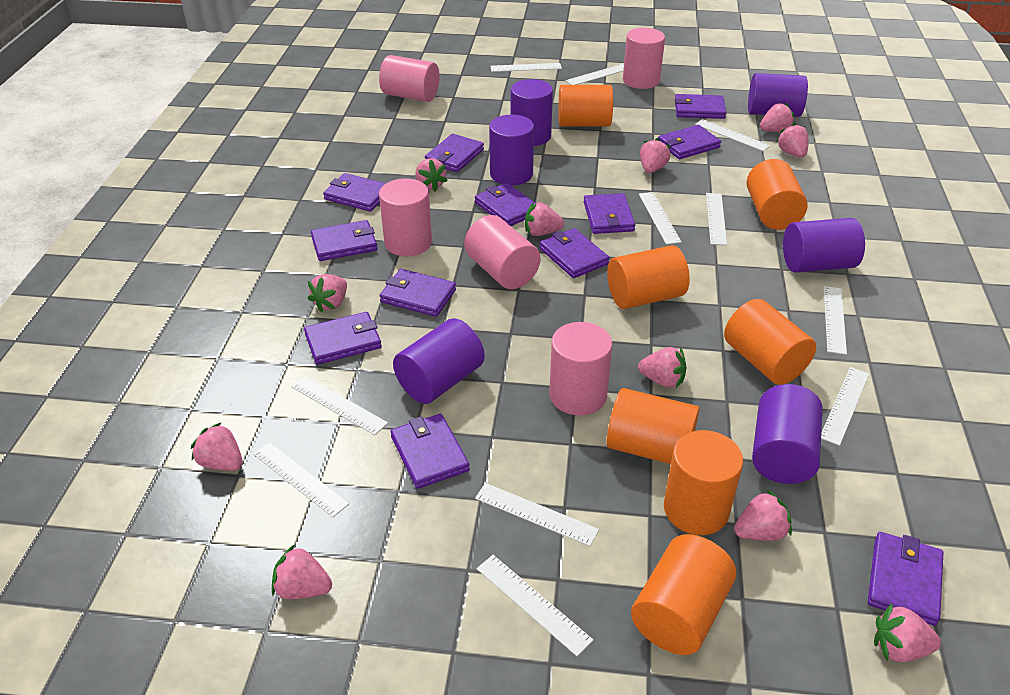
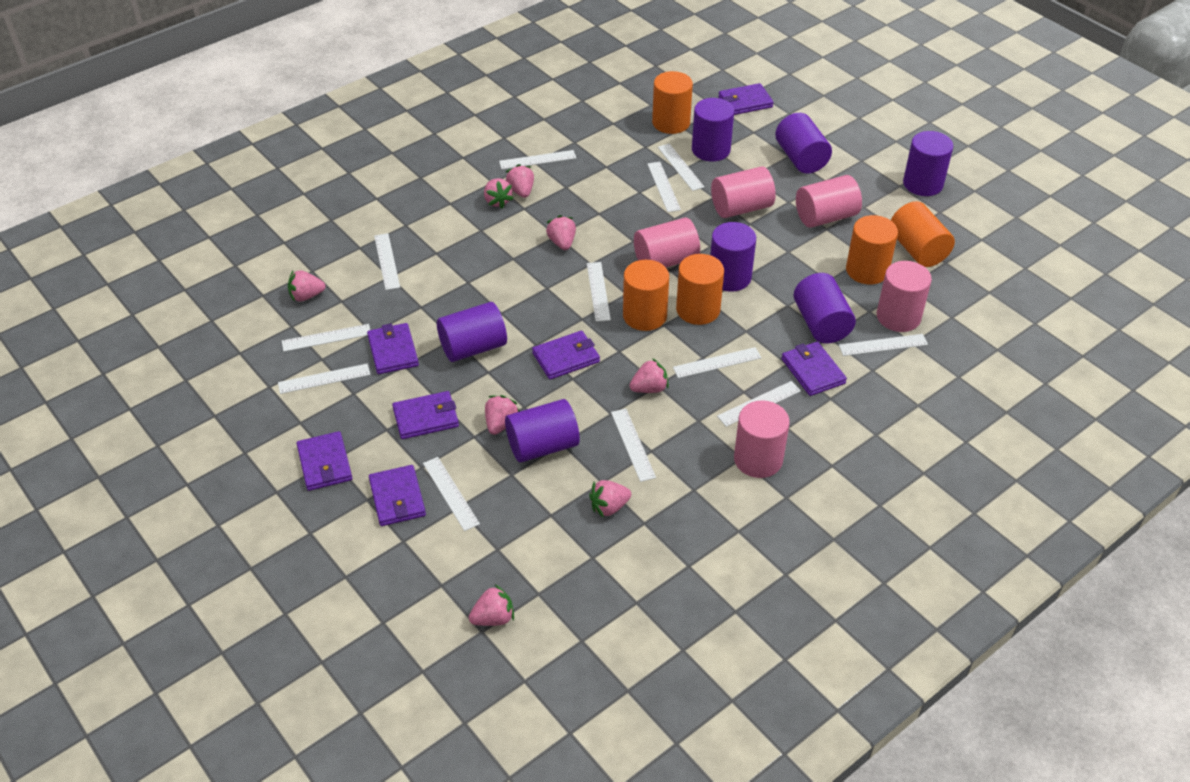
orange cylinder: [558,85,613,127] [606,388,699,464] [607,245,690,309] [631,534,736,655] [664,430,743,535] [724,299,816,385] [747,159,808,230] = 7 -> [623,260,669,331] [652,71,693,134] [676,254,724,325] [846,215,898,285] [891,201,955,267] = 5
pink strawberry: [191,422,243,471] [272,544,332,599] [308,274,347,312] [415,158,448,191] [525,202,564,236] [638,347,686,388] [640,138,671,173] [734,490,792,541] [760,103,794,132] [776,123,809,158] [874,604,941,662] = 11 -> [288,270,326,302] [469,584,514,626] [484,178,514,209] [485,395,520,435] [506,164,534,198] [546,215,576,250] [589,480,631,518] [629,358,669,393] = 8
purple cylinder: [393,318,485,404] [489,115,534,186] [511,79,553,146] [748,73,808,117] [752,384,823,484] [783,218,865,273] = 6 -> [437,302,507,362] [505,399,580,463] [692,98,734,162] [710,222,756,292] [775,113,832,174] [794,273,856,344] [903,131,953,196] = 7
purple wallet: [304,312,382,365] [311,220,377,261] [323,173,386,212] [380,269,456,317] [391,414,470,489] [425,134,484,172] [475,183,536,226] [539,228,610,278] [584,193,635,234] [658,125,721,159] [675,94,726,119] [868,532,943,626] = 12 -> [296,431,352,491] [367,323,419,374] [369,465,426,526] [392,391,459,439] [532,331,600,380] [719,83,774,115] [781,342,847,396] = 7
white ruler: [253,442,349,517] [292,376,388,435] [475,483,599,546] [477,555,593,656] [490,63,562,72] [566,64,624,85] [639,192,682,245] [695,119,771,151] [706,193,727,245] [821,367,869,446] [824,286,847,355] = 11 -> [278,364,370,394] [282,324,370,352] [374,233,400,290] [423,457,480,531] [499,150,576,169] [587,262,611,322] [611,409,656,482] [647,162,681,212] [658,144,704,191] [673,347,761,378] [717,381,801,427] [839,334,928,356] = 12

